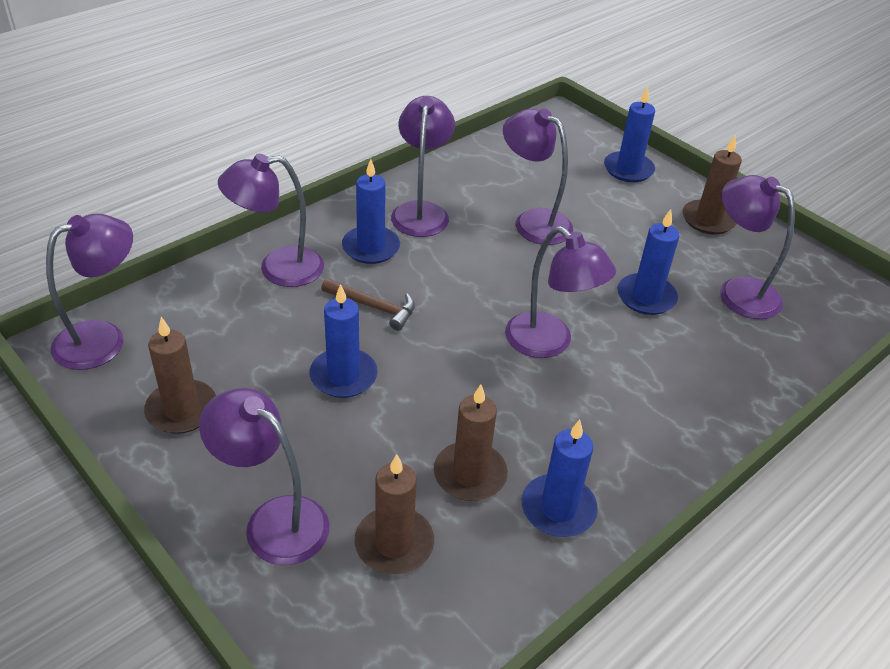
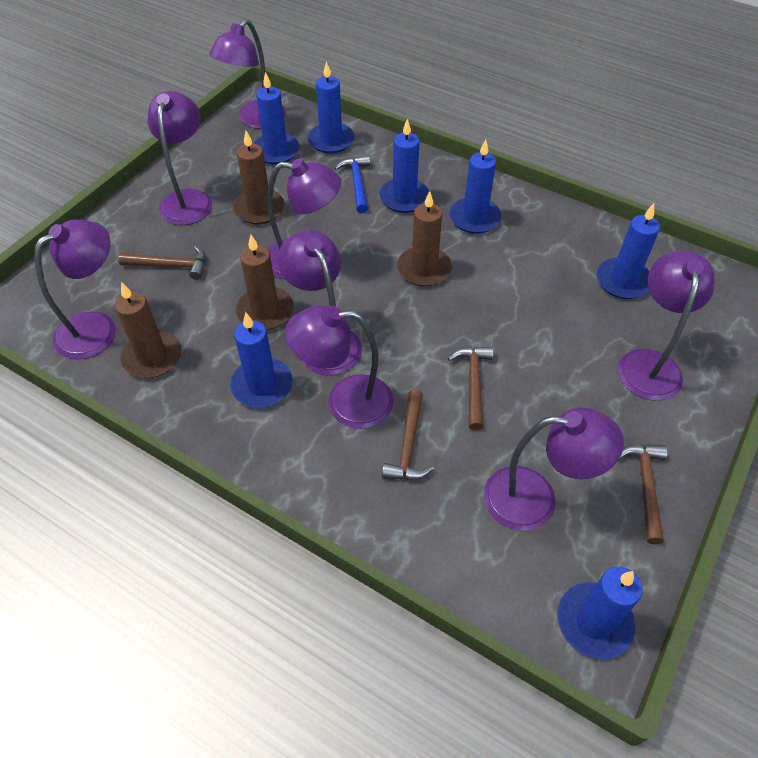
blue candle: [309,284,378,398] [342,159,400,264] [522,420,598,537] [604,86,655,182] [617,209,679,315] = 5 -> [230,312,293,408] [254,72,300,165] [308,61,355,154] [379,119,429,213] [450,139,501,234] [557,567,643,659] [597,204,660,299] = 7
blue hammer: none = 0 -> [335,155,370,213] = 1
brown hammer: [321,278,415,331] = 1 -> [119,246,206,280] [382,389,434,480] [448,347,494,431] [619,445,667,544] = 4
purple lamp: [46,213,133,370] [199,388,330,565] [218,154,324,287] [391,96,455,237] [503,108,573,245] [505,226,616,358] [720,175,795,319] = 7 -> [34,219,116,360] [148,91,213,225] [209,19,286,129] [267,159,341,279] [278,230,362,376] [285,305,394,429] [483,408,624,531] [618,251,715,401] = 8

